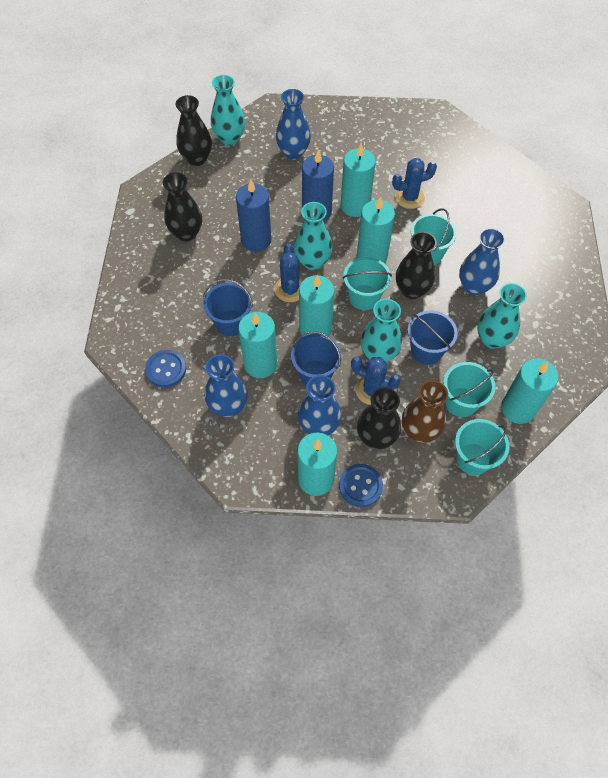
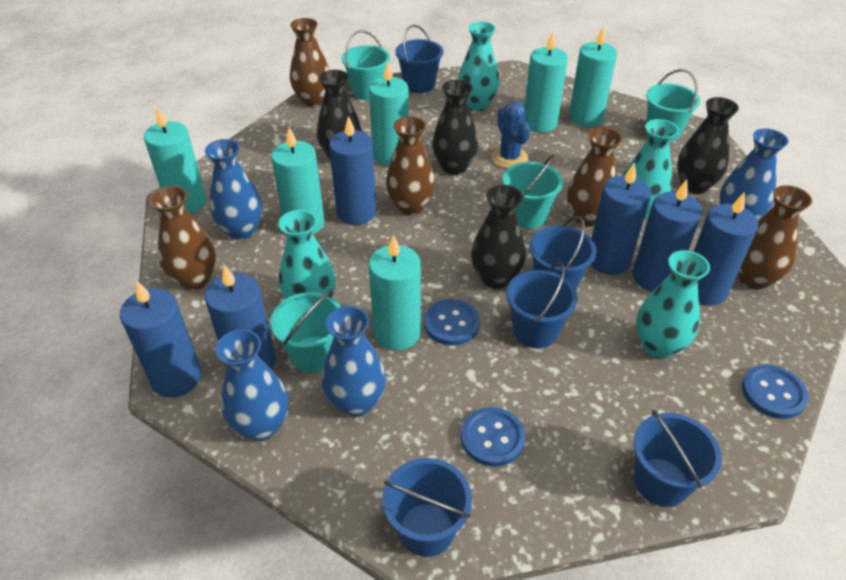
blue bucket: [203,279,253,336] [291,331,342,386] [408,310,458,365] = 3 -> [382,458,472,557] [396,25,443,93] [506,263,578,348] [529,216,597,290] [634,410,722,507] = 5
blue button: [145,350,186,387] [339,464,383,507] = 2 -> [424,299,480,346] [461,407,525,467] [742,365,809,419] = 3
blue cactus: [274,244,303,302] [351,357,401,405] [392,158,437,209] = 3 -> [491,102,530,168] = 1
blue candle: [236,179,272,252] [302,149,334,222] = 2 -> [120,281,202,398] [205,265,276,369] [329,116,377,225] [591,163,651,275] [632,179,702,292] [694,192,759,306] = 6
brown vase: [402,380,448,443] = 1 -> [149,186,216,290] [290,18,329,107] [386,116,435,215] [567,127,622,227] [738,185,812,290] = 5

